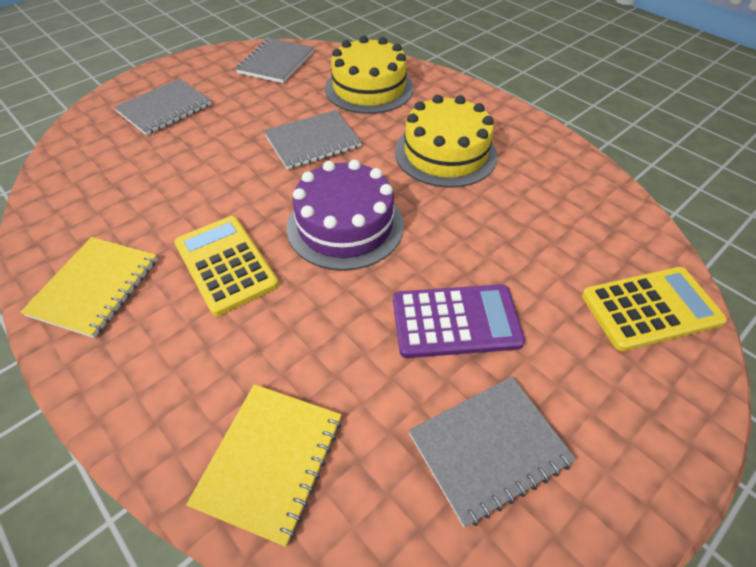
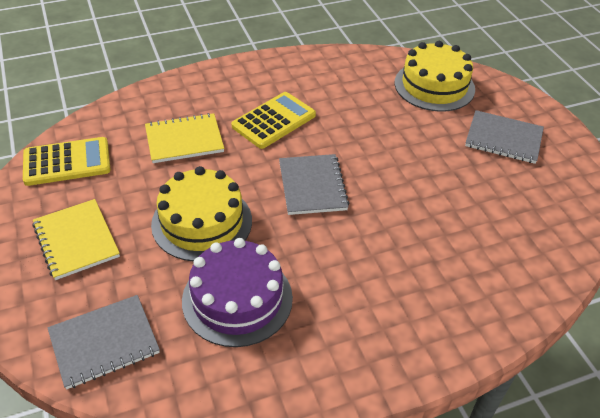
grey notebook: [114,79,212,136] [235,38,314,83] [264,110,362,170] [409,376,576,528] = 4 -> [47,295,160,389] [279,154,349,215] [465,110,544,164] = 3
purple calculator: [393,284,525,358] = 1 -> none = 0

